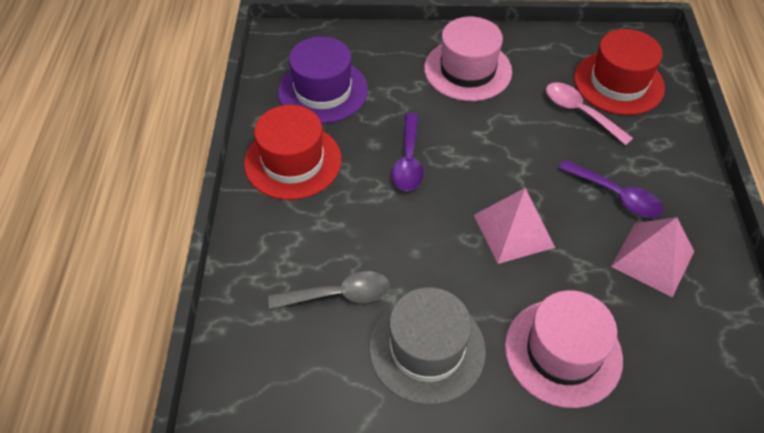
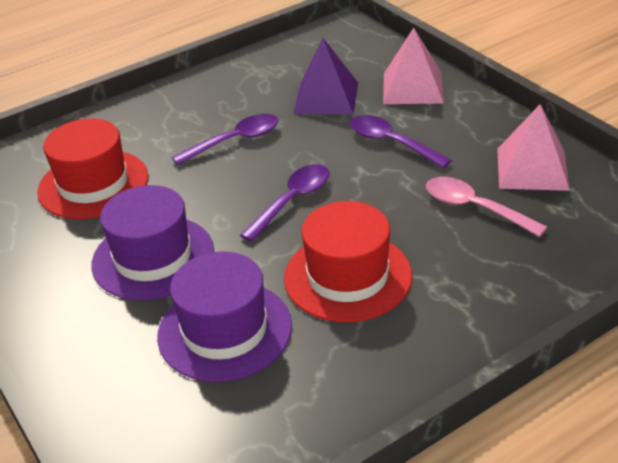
grey hat: [369,287,486,405] = 1 -> none = 0
grey spoon: [268,271,390,309] = 1 -> none = 0
pink hat: [424,17,512,101] [505,290,623,408] = 2 -> none = 0
purple hat: [278,36,368,124] = 1 -> [91,185,214,300] [157,251,292,382] = 2
purple pyramid: none = 0 -> [293,38,358,115] = 1
purple spoon: [392,113,424,191] [558,159,663,218] = 2 -> [172,114,279,165] [240,164,329,242] [350,115,452,168] = 3

